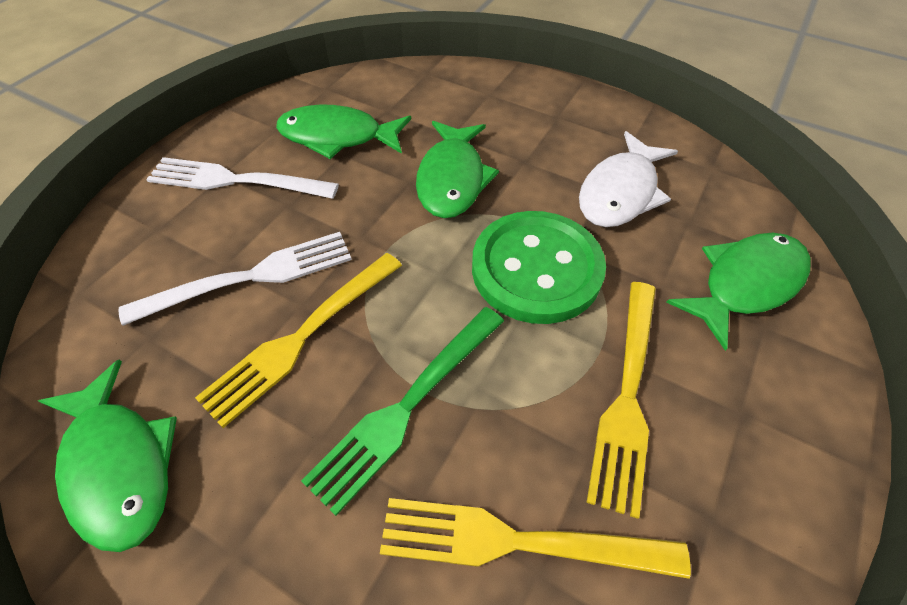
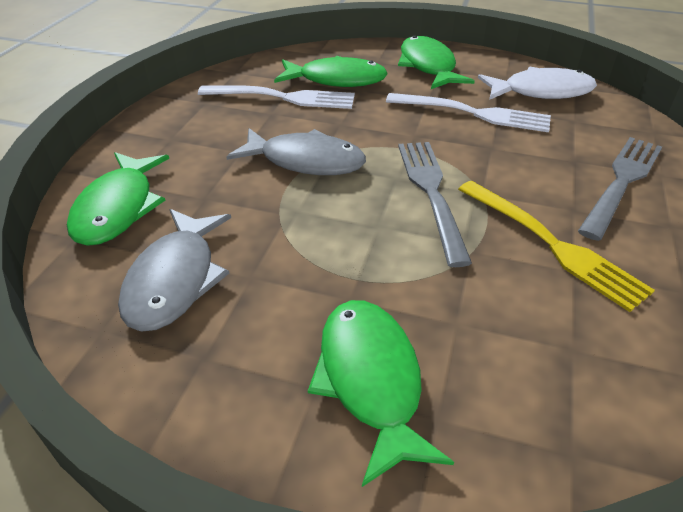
green button: [472,211,606,324] = 1 -> none = 0
green fork: [301,307,504,516] = 1 -> none = 0
grey fish: none = 0 -> [118,209,231,331] [226,128,366,175] = 2
grey fork: none = 0 -> [398,142,472,267] [578,137,662,241] = 2
yellow fork: [195,253,402,428] [380,498,691,579] [586,282,656,519] = 3 -> [458,181,655,312] = 1

